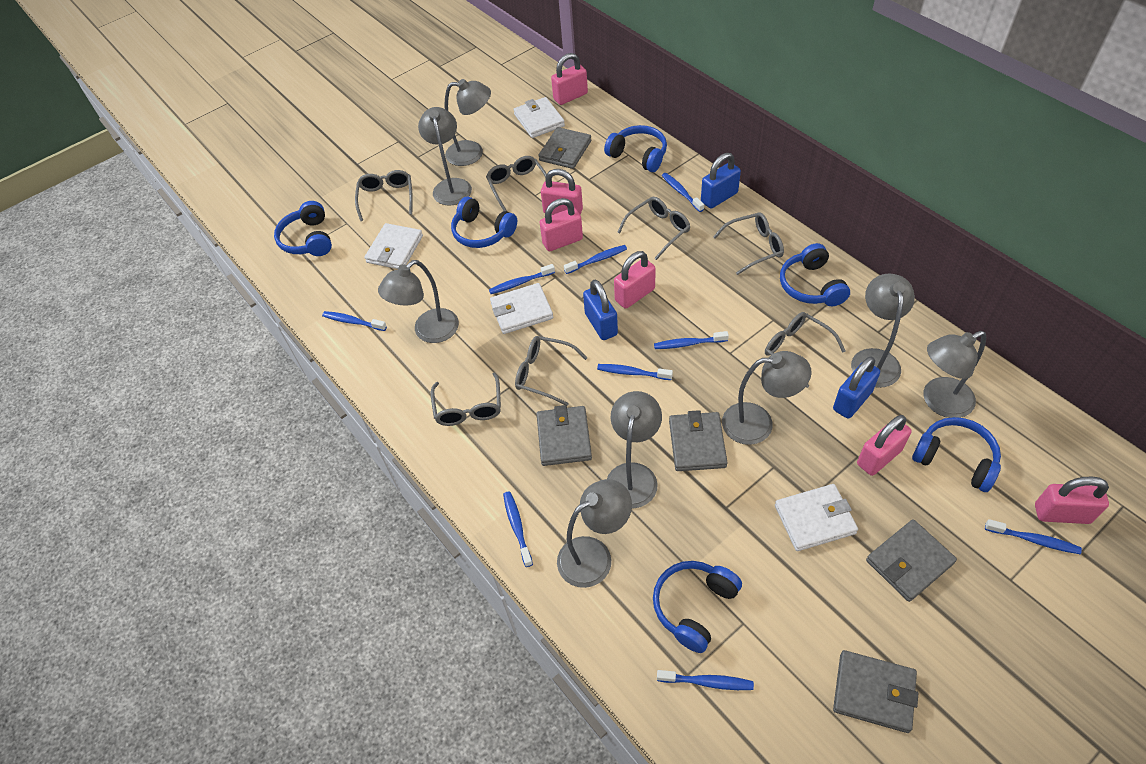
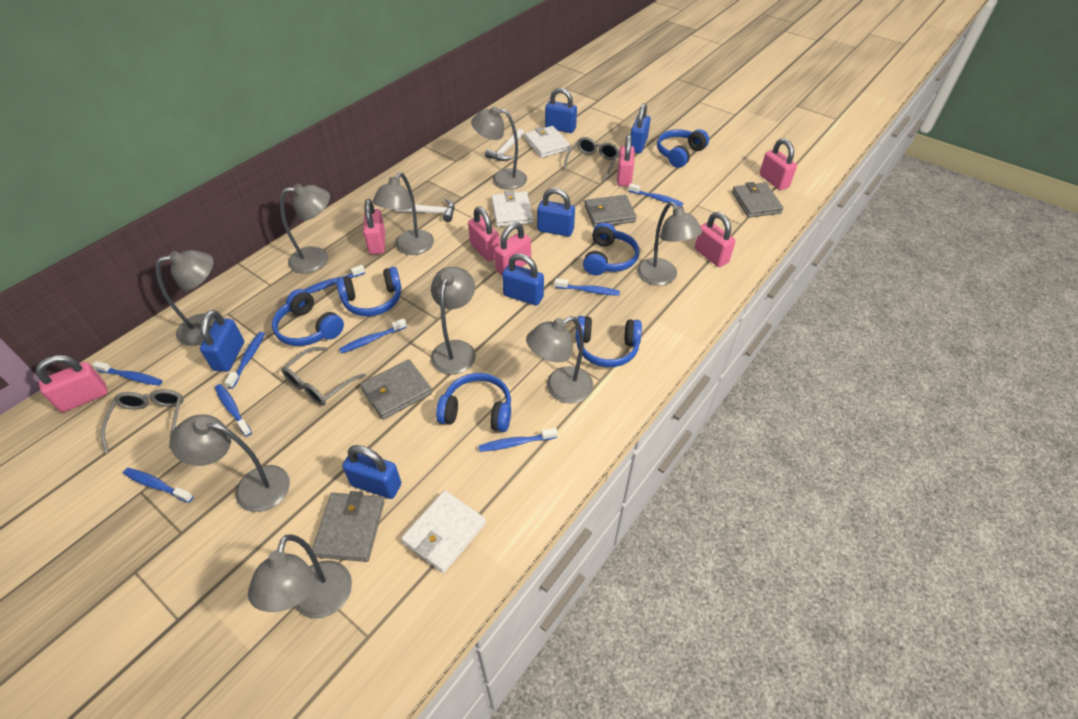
blue padlock: [583,279,618,340] [701,153,741,209] [833,356,880,419] = 3 -> [200,310,244,372] [342,445,401,499] [502,253,544,306] [537,188,575,237] [545,88,577,133] [630,103,651,153] = 6
grey glasses: [355,170,413,221] [431,372,501,426] [486,156,547,211] [515,336,588,406] [617,197,690,260] [713,212,784,275] [765,312,845,388] = 7 -> [101,389,184,454] [282,347,366,406] [563,137,619,181] = 3
grey lamp: [378,260,459,343] [418,107,472,206] [444,79,491,166] [557,479,632,588] [607,391,662,509] [722,351,812,445] [851,274,915,388] [923,331,986,418] = 8 -> [156,250,215,346] [170,414,290,512] [248,534,352,619] [280,184,330,274] [373,172,434,255] [431,267,476,375] [471,106,527,190] [526,316,593,404] [637,202,702,286] = 9
grey wallet: [537,405,592,466] [538,127,591,169] [669,410,727,471] [833,650,918,733] [866,519,957,602] = 5 -> [312,491,384,562] [360,359,432,420] [585,195,637,228] [732,182,784,218] = 4
pink padlock: [540,198,583,251] [541,169,583,215] [551,53,588,105] [614,251,656,309] [857,415,911,476] [1035,477,1109,524] = 6 -> [36,355,108,412] [363,199,385,254] [468,206,500,262] [494,222,531,275] [617,135,634,186] [695,212,736,267] [759,138,797,190] = 7
white hammer: none = 0 -> [396,199,454,222] [485,128,524,161] = 2
white wallet: [364,223,423,269] [490,283,553,334] [513,97,565,138] [775,484,858,551] = 4 -> [401,490,486,573] [491,190,533,227] [525,126,570,158] = 3

